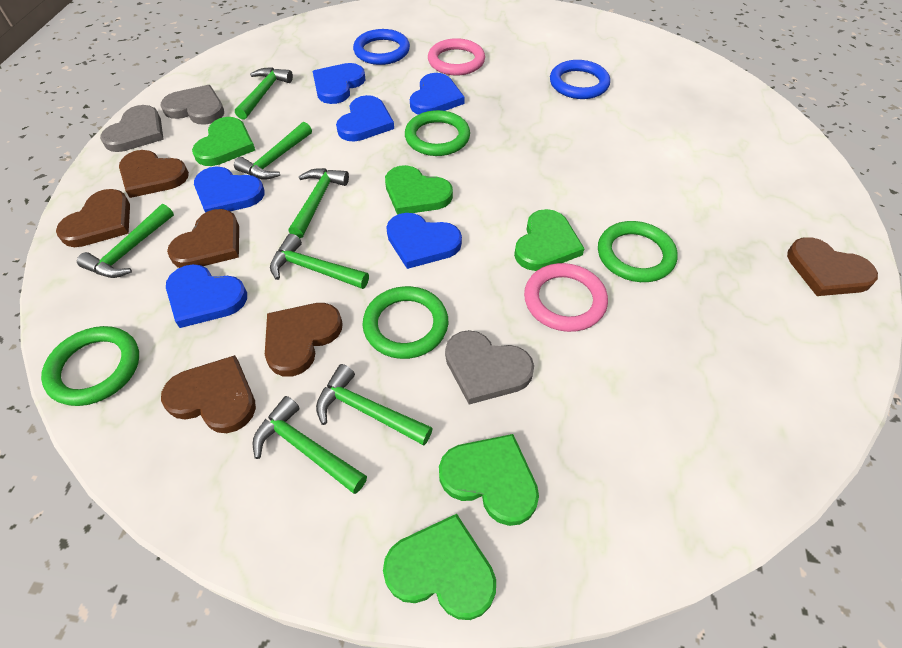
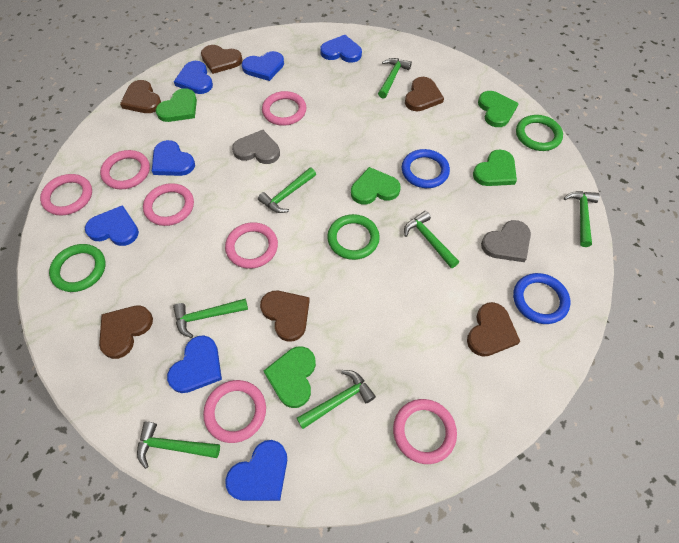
blue heart: [166,264,247,328] [194,167,265,213] [313,63,366,104] [336,95,394,141] [386,213,462,269] [410,73,464,115] = 6 -> [85,205,139,246] [152,140,195,176] [167,335,222,393] [174,61,213,94] [225,440,287,501] [242,51,284,81] [320,35,362,63] = 7
green ring: [41,326,139,406] [362,286,448,359] [405,110,470,156] [598,221,678,282] = 4 -> [49,244,106,292] [327,214,380,260] [516,115,563,151] = 3
grey heart: [100,105,164,152] [161,85,224,125] [445,330,534,405] = 3 -> [232,130,280,164] [481,220,531,262] = 2
pink ring: [428,38,485,75] [524,263,608,332] = 2 -> [40,174,92,215] [100,150,150,189] [143,183,194,226] [203,380,266,443] [225,222,278,269] [262,91,307,126] [393,399,457,464] = 7

